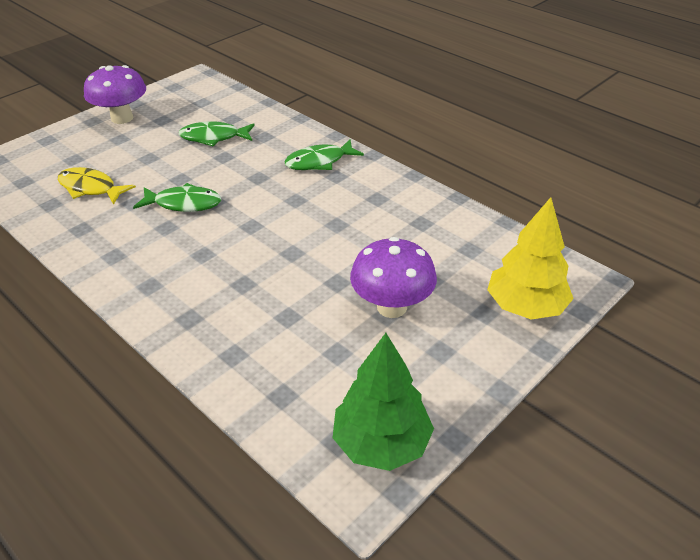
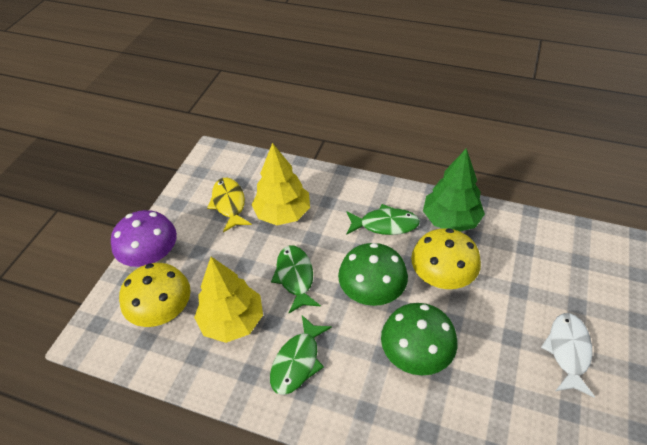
green mushroom: none = 0 -> [338,243,408,306] [381,303,458,375] = 2
purple mushroom: [84,65,146,124] [350,237,437,318] = 2 -> [111,210,177,267] = 1
white fish: none = 0 -> [541,313,595,398] = 1
yellow mushroom: none = 0 -> [119,263,191,327] [411,228,481,289] = 2
yellow tree: [487,197,574,320] = 1 -> [194,257,263,343] [252,143,310,225] = 2

